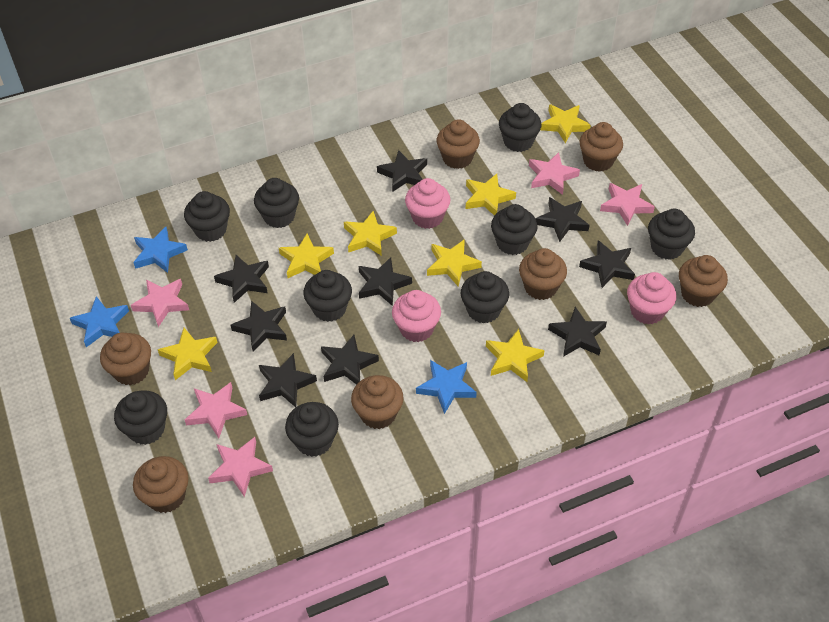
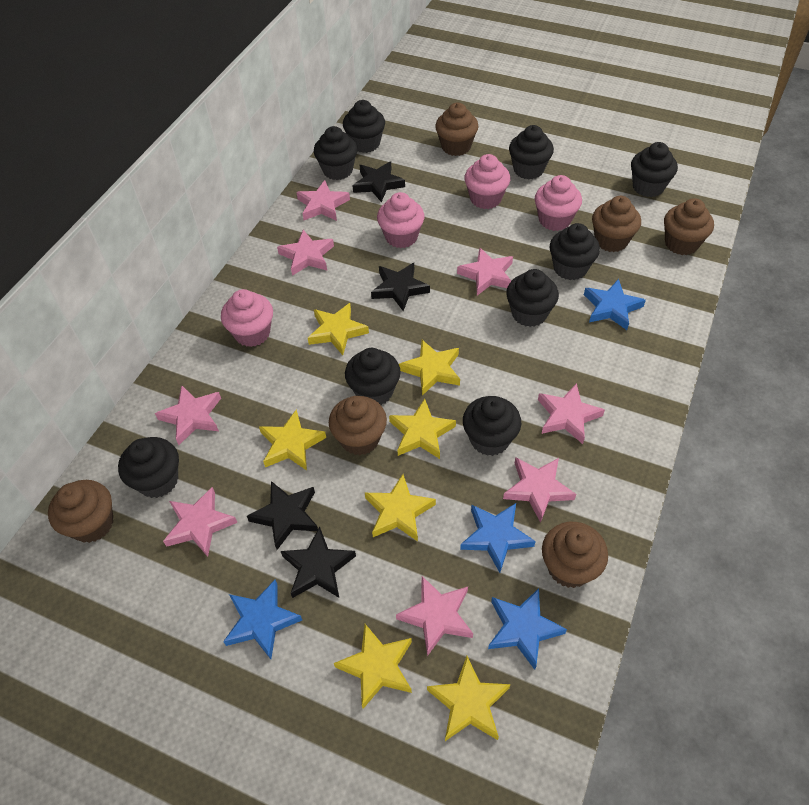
black star: [214,255,269,303] [231,301,287,352] [259,353,317,407] [321,335,379,385] [359,257,412,306] [377,150,427,192] [536,197,590,242] [548,307,607,357] [579,240,635,288] = 9 -> [247,481,318,550] [281,527,356,598] [353,162,405,202] [371,263,430,311] = 4
blue star: [70,296,129,347] [133,227,188,273] [416,360,477,414] = 3 -> [223,580,302,659] [460,503,536,573] [488,588,567,670] [584,279,646,330] = 4
brown cupcake: [100,333,151,385] [133,456,189,513] [351,375,404,429] [437,119,480,169] [519,248,567,300] [580,122,623,172] [679,255,728,307] = 7 -> [48,480,113,543] [329,396,387,455] [435,103,479,156] [542,522,608,588] [592,196,641,252] [664,198,714,255] = 6
pink cupcake: [392,290,441,342] [405,178,451,229] [627,272,676,325] = 3 -> [221,289,273,347] [377,192,425,248] [464,154,510,209] [535,175,582,231] = 4
pink star: [131,279,189,327] [185,382,247,438] [208,437,273,497] [529,152,580,195] [600,183,655,226] = 5 -> [155,385,221,445] [163,487,238,557] [277,230,334,276] [296,180,350,221] [396,576,473,656] [457,247,513,296] [503,457,576,523] [538,383,605,444] = 8

